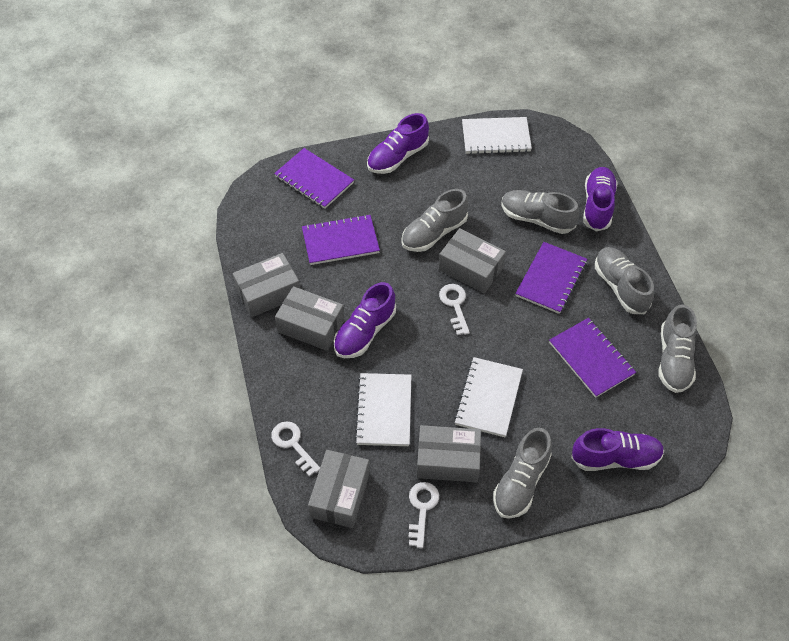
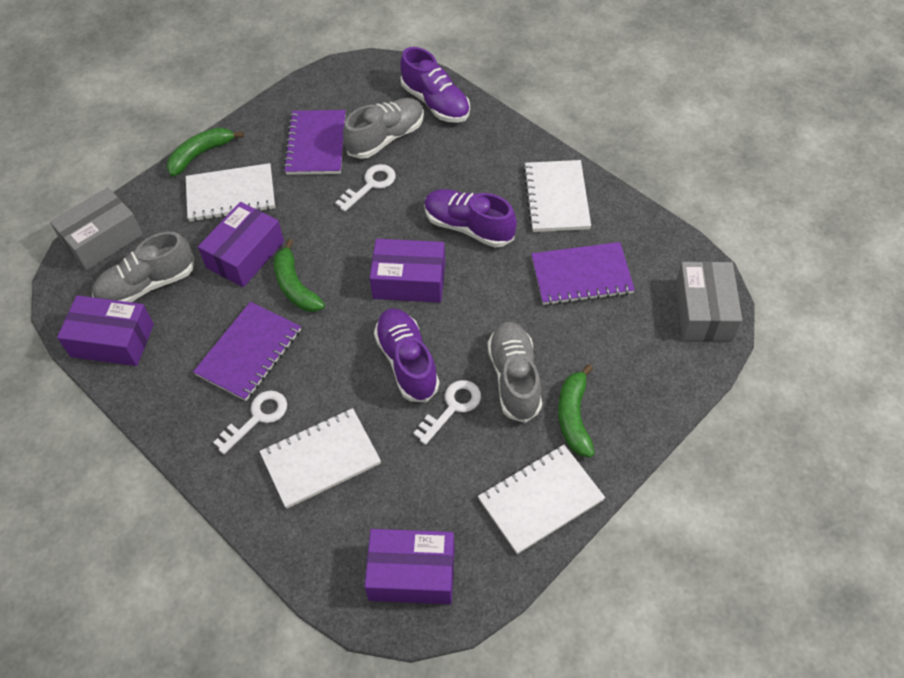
green banana: none = 0 -> [167,127,244,177] [274,239,325,312] [558,364,595,457] = 3
grey box: [233,253,300,317] [275,286,344,351] [308,450,370,528] [417,425,481,483] [439,228,506,294] = 5 -> [50,187,143,270] [675,261,742,341] = 2
grey shoe: [401,189,468,252] [493,428,552,519] [501,190,579,234] [595,247,654,314] [659,305,697,393] = 5 -> [92,232,194,302] [343,98,424,159] [487,322,542,423] = 3
purple box: none = 0 -> [57,295,154,366] [198,202,284,287] [364,529,455,604] [370,239,445,303] = 4
purple notebook: [274,148,354,209] [302,214,380,265] [515,242,587,314] [549,318,636,398] = 4 -> [193,302,301,401] [283,110,346,175] [531,242,635,305] = 3
purple shoe: [334,282,396,358] [367,113,429,174] [571,428,664,471] [583,167,618,232] = 4 -> [374,308,439,402] [400,47,470,123] [424,189,517,247] = 3
white notebook: [355,373,411,446] [454,357,523,437] [462,117,532,154] = 3 -> [186,163,275,222] [259,408,381,509] [478,445,605,554] [523,160,591,232] = 4

